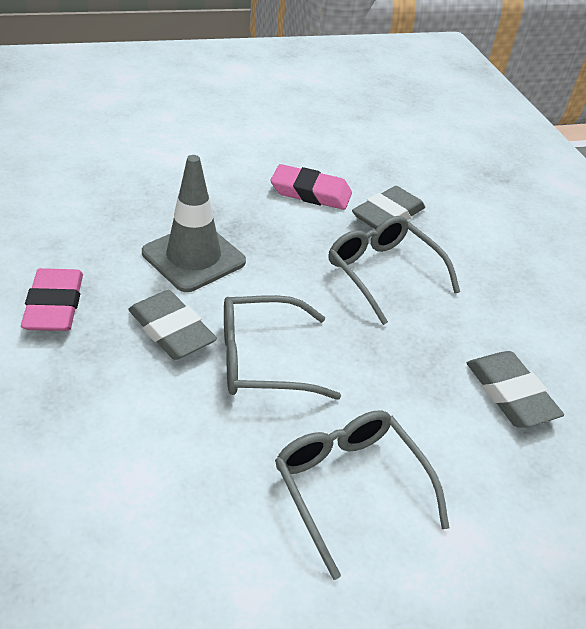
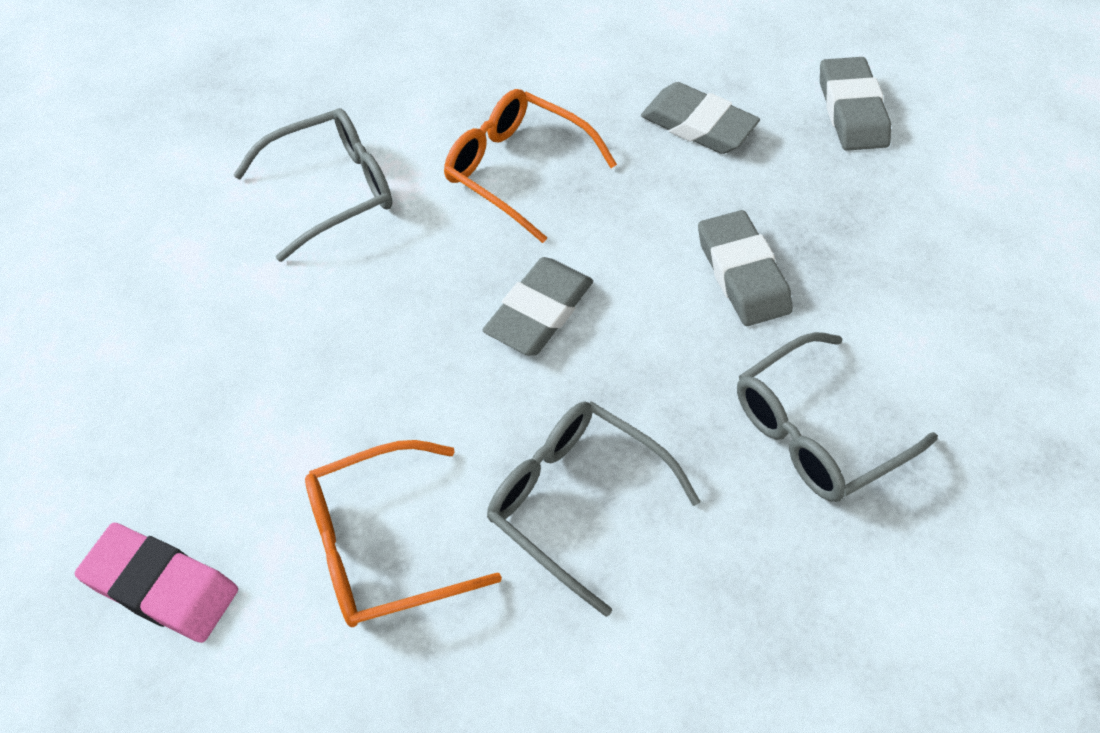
grey eraser: [128,290,217,360] [352,186,425,229] [467,351,564,427] = 3 -> [483,257,593,355] [641,82,760,154] [698,210,793,326] [820,57,891,151] = 4
grey traffic cone: [142,155,246,292] = 1 -> none = 0
orange glasses: none = 0 -> [305,440,502,627] [444,89,617,243] = 2
pink eraser: [21,268,83,331] [270,164,352,210] = 2 -> [75,523,238,643] = 1

